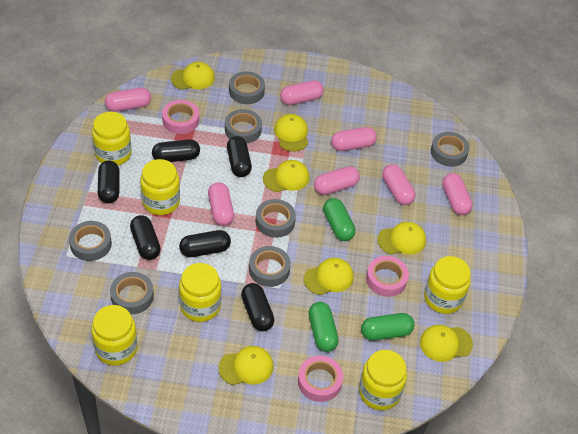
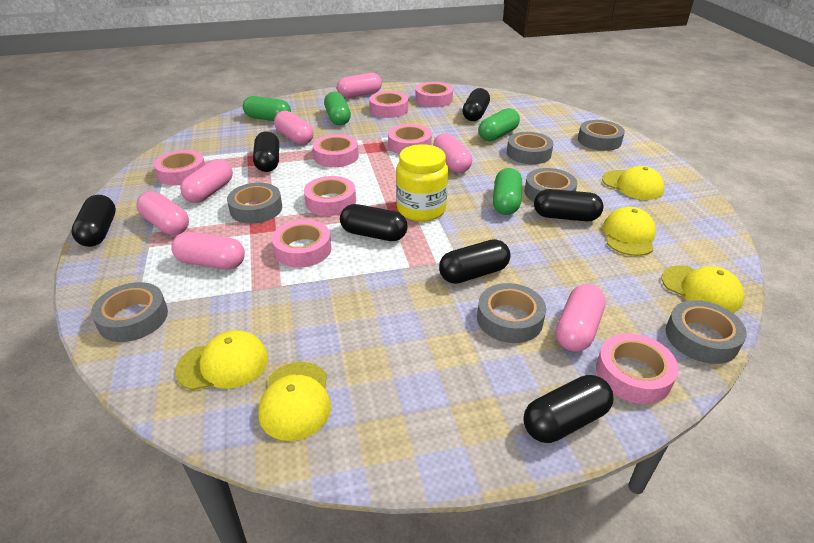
black capsule: [98,160,120,204] [130,215,161,260] [152,139,200,162] [179,230,231,257] [227,136,252,177] [241,283,275,331] = 6 -> [71,195,116,247] [253,131,279,172] [340,204,408,241] [439,239,511,284] [462,88,490,121] [523,375,613,443] [534,189,603,221] = 7
green capsule: [308,302,339,352] [323,198,356,241] [361,313,415,341] = 3 -> [243,96,291,121] [324,91,351,125] [478,108,520,141] [493,168,522,215] = 4
pink tape: [162,100,199,134] [298,356,343,402] [366,256,409,297] = 3 -> [154,150,205,186] [272,220,331,267] [304,176,356,216] [313,134,359,167] [369,91,408,118] [388,124,432,154] [415,82,453,107] [596,333,679,404] = 8
yellow cap: [171,62,215,90] [218,346,274,385] [263,160,310,192] [274,114,308,152] [304,258,354,295] [377,222,426,254] [420,325,473,362] = 7 -> [175,330,268,390] [259,362,331,441] [602,166,664,200] [603,207,656,256] [662,265,744,313] = 5
yellow jar: [91,305,138,366] [92,112,132,165] [140,159,180,215] [179,263,221,322] [359,350,407,410] [424,256,471,314] = 6 -> [396,144,448,222] = 1

